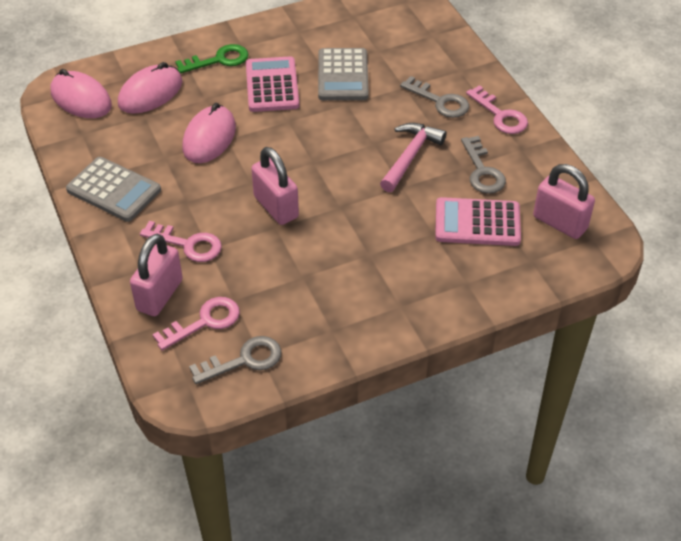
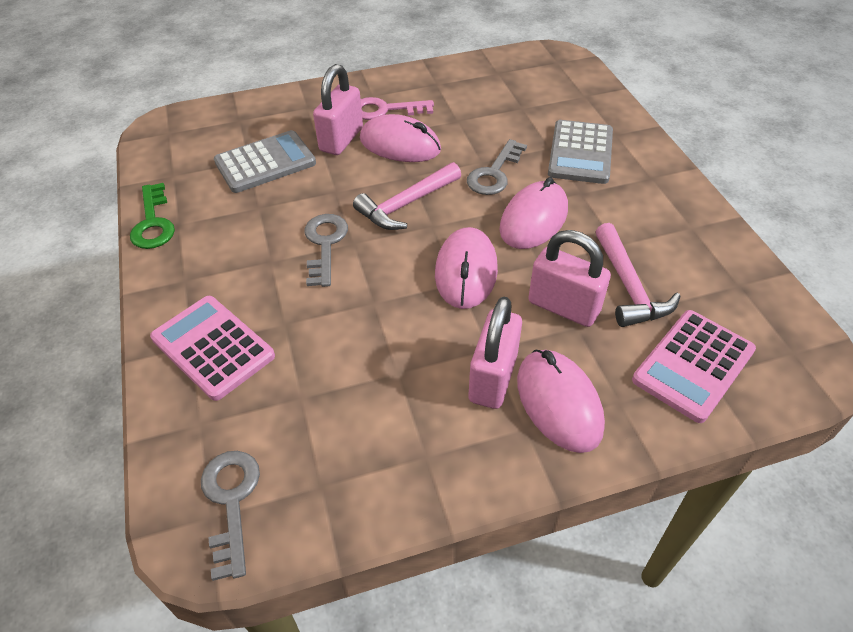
pink hammer: [380,123,447,192] = 1 -> [353,162,461,230] [595,223,680,327] = 2
pink key: [140,221,222,262] [152,297,240,351] [466,85,528,134] = 3 -> [361,97,434,120] = 1
pink mouse: [50,69,112,118] [118,62,183,114] [183,103,236,163] = 3 -> [360,114,441,162] [435,227,498,309] [499,177,568,249] [517,350,605,453] = 4

